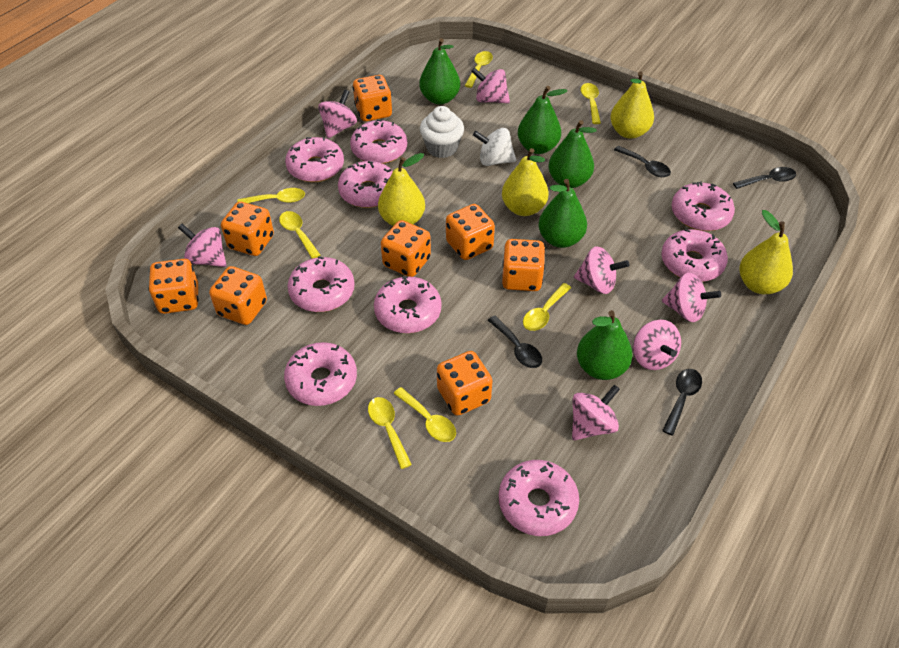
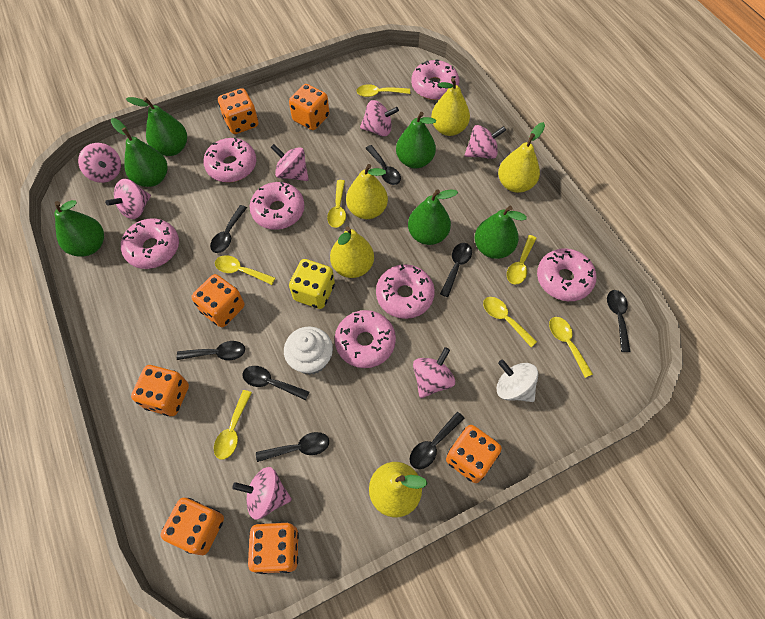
black spoon: [488,316,542,368] [614,146,671,177] [662,369,702,436] [733,167,796,189] = 4 -> [177,341,245,360] [210,205,247,253] [242,366,309,400] [256,432,329,462] [365,145,401,185] [410,412,465,469] [440,243,472,297] [607,290,631,352] = 8
green pear: [419,38,460,105] [518,86,567,154] [539,179,587,248] [548,120,597,188] [577,310,633,380] = 5 -> [54,200,104,257] [111,118,167,187] [126,97,187,156] [396,112,436,169] [408,189,458,245] [475,206,527,259] = 6
orange dice: [148,259,199,314] [209,266,267,325] [221,202,274,256] [353,75,392,121] [381,220,431,277] [437,351,493,416] [446,204,495,260] [502,239,545,291] = 8 -> [131,365,189,416] [161,497,224,555] [191,274,244,327] [218,88,258,134] [248,523,299,574] [289,84,329,130] [446,425,502,483] = 7
pink donut: [284,342,357,406] [285,137,344,182] [287,256,355,312] [338,161,393,208] [350,119,407,164] [374,276,441,333] [499,460,579,536] [661,229,728,282] [671,182,735,231] = 9 -> [121,218,179,269] [203,138,256,182] [250,182,305,230] [335,310,396,368] [376,264,435,319] [411,59,459,100] [537,248,596,301] = 7
yellow dice: none = 0 -> [289,259,335,309] = 1
yellow pear: [378,153,425,226] [502,148,549,216] [610,72,654,139] [739,210,793,294] = 4 -> [330,226,374,278] [346,164,388,219] [369,462,428,517] [431,78,470,136] [498,122,545,193] = 5

